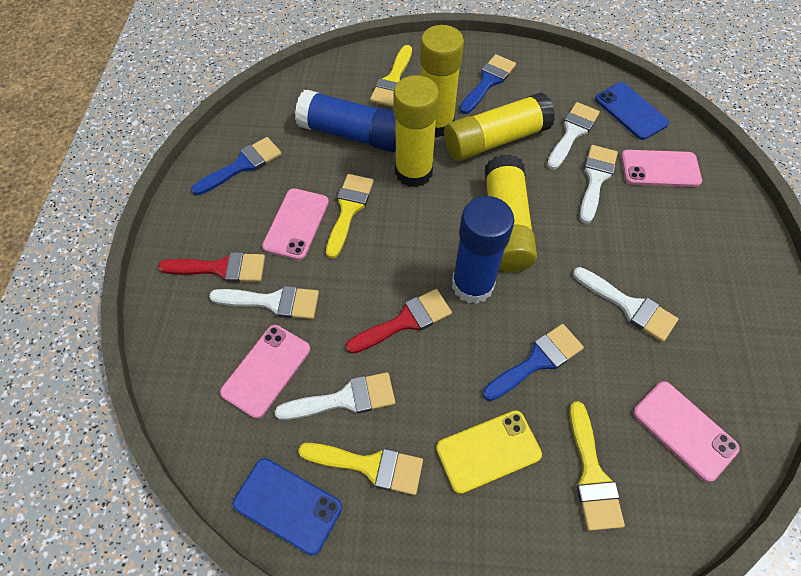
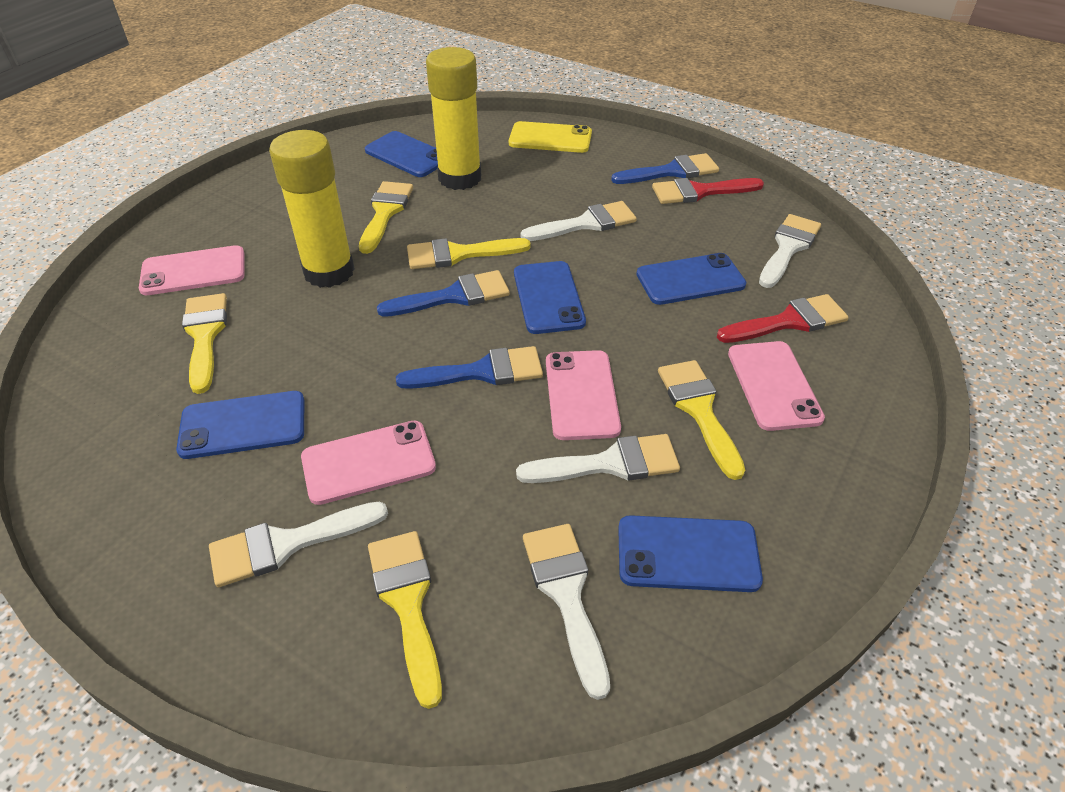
blue glue stick: [295,90,396,152] [452,196,514,304] = 2 -> none = 0
blue phone: [233,458,342,555] [595,82,669,140] = 2 -> [176,391,304,459] [365,131,438,177] [514,261,586,334] [618,515,763,592] [636,253,747,305] = 5
yellow brush: [298,443,423,495] [326,174,374,259] [370,45,412,107] [570,401,625,531] = 4 -> [182,293,227,394] [359,181,413,254] [368,531,442,709] [407,238,531,269] [658,360,745,480] = 5
yellow glue stick: [393,75,439,187] [420,25,464,137] [444,92,555,161] [485,154,537,272] = 4 -> [269,130,355,288] [426,47,481,190] = 2

